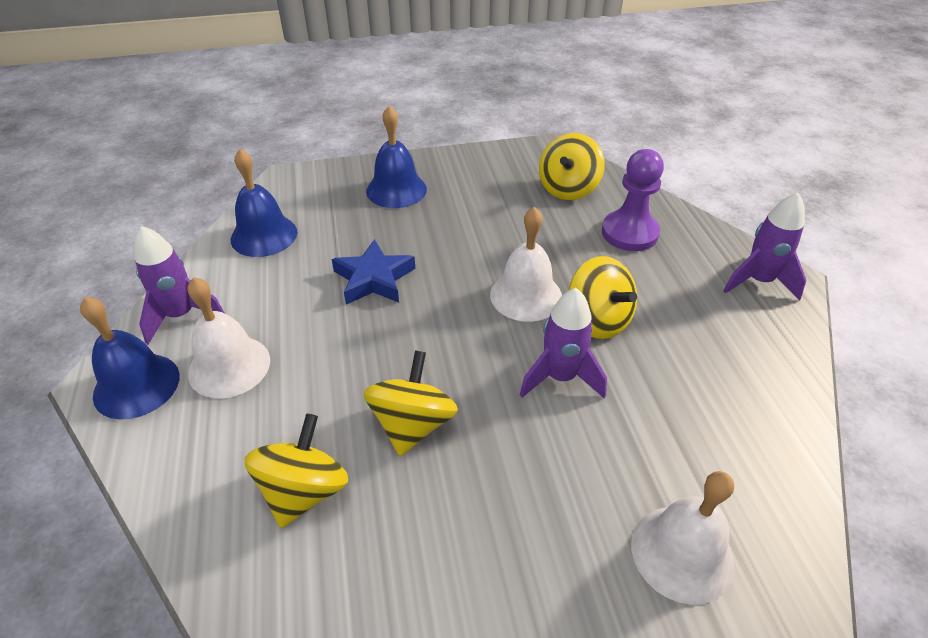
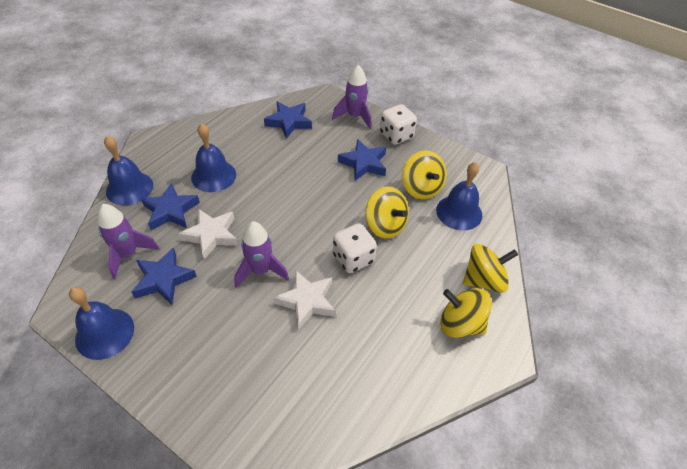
blue bell: [80,297,180,420] [231,149,297,257] [366,106,427,208] = 3 -> [69,287,134,360] [104,136,153,205] [191,123,236,192] [436,162,482,231] = 4
blue star: [332,239,415,304] = 1 -> [132,247,197,305] [141,183,200,230] [264,102,312,139] [338,139,386,181] = 4
purple pawn: [602,149,664,251] = 1 -> none = 0
white bell: [187,277,270,398] [490,207,562,322] [631,471,735,605] = 3 -> none = 0
white dice: none = 0 -> [333,223,377,273] [380,104,417,145] = 2
white star: none = 0 -> [178,209,238,260] [273,270,336,330] = 2

